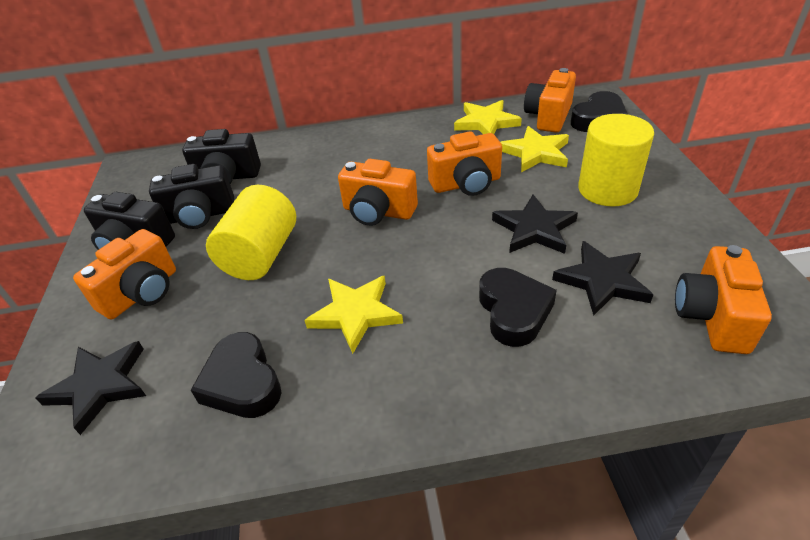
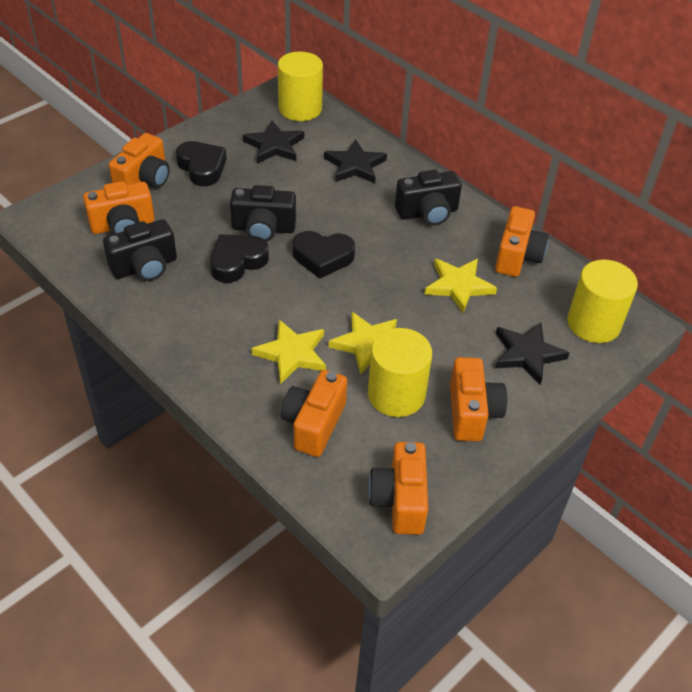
orange camera: [73,229,176,319] [338,159,418,226] [427,131,502,196] [524,68,576,133] [675,245,772,354] = 5 -> [83,181,155,234] [109,133,170,188] [281,370,347,457] [368,442,428,535] [450,357,507,441] [495,206,549,277] = 6
yellow cylinder: [206,185,296,280] [578,114,654,207] = 2 -> [278,52,323,121] [368,328,432,417] [567,260,638,343] = 3

